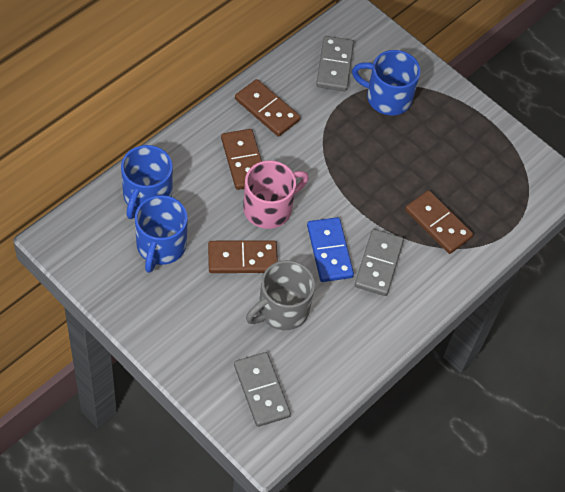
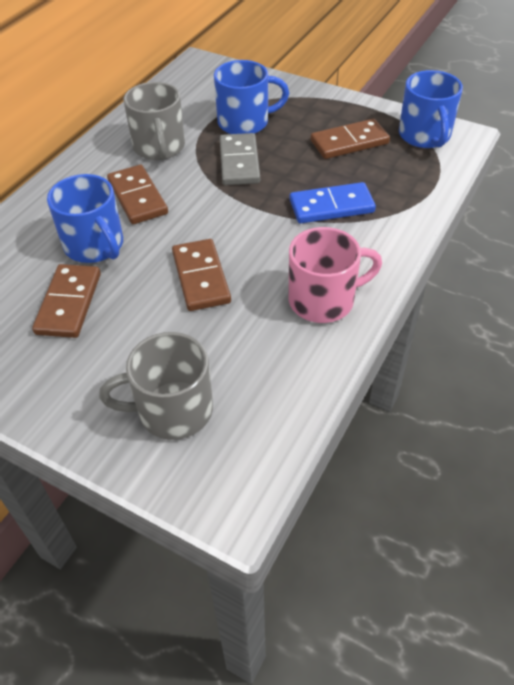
grey domino: [234,352,291,427] [316,36,354,91] [355,229,404,296] = 3 -> [220,133,260,185] = 1
grey mug: [246,260,315,330] = 1 -> [99,332,213,440] [124,82,185,160] = 2

